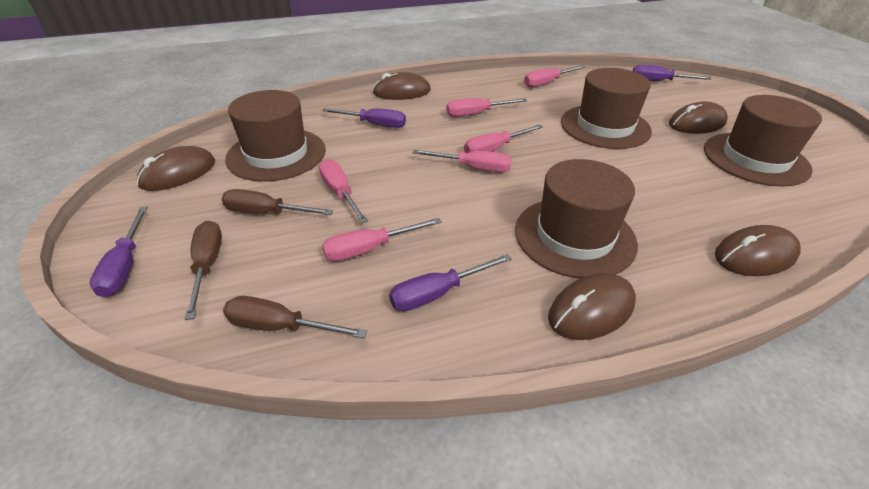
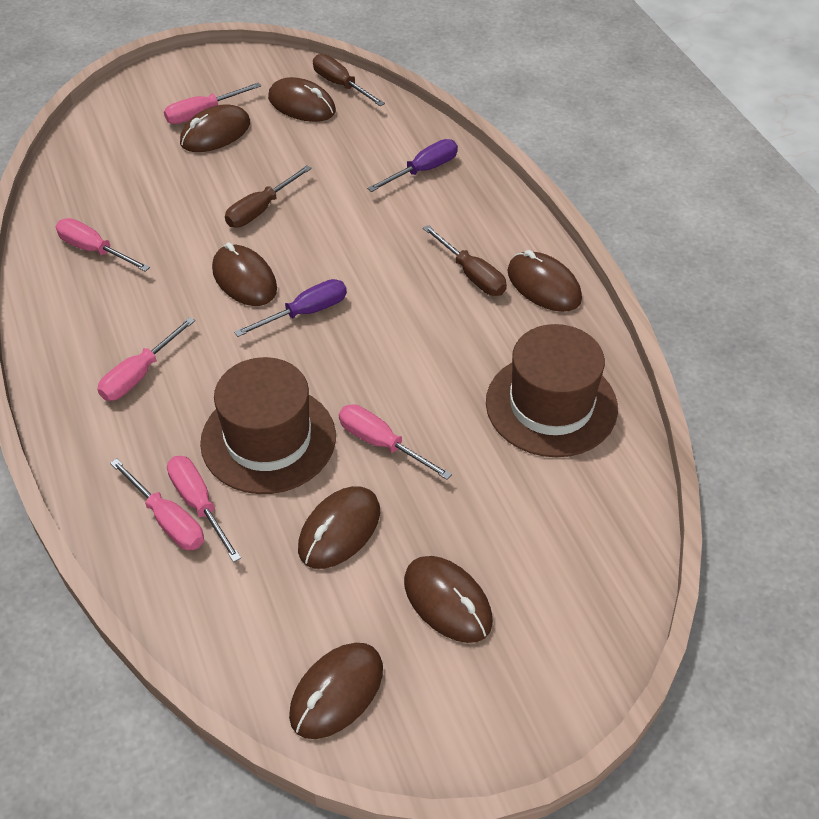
brown hat: [225,90,326,182] [515,159,638,279] [561,68,652,149] [704,95,822,186] = 4 -> [200,357,336,494] [486,324,618,457] = 2
brown mouse: [137,146,215,191] [373,72,431,100] [548,273,636,340] [669,102,728,134] [715,225,801,276] = 5 -> [180,104,250,152] [212,243,277,306] [268,77,336,122] [289,643,383,739] [298,486,380,569] [404,556,493,643] [507,250,582,312] = 7
purple screwdriver: [90,206,148,297] [322,108,406,128] [389,254,512,311] [633,65,712,81] = 4 -> [234,279,347,337] [367,139,458,192] = 2

